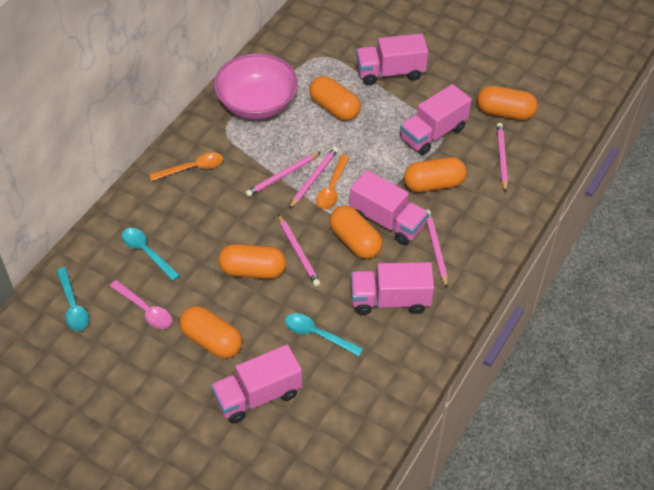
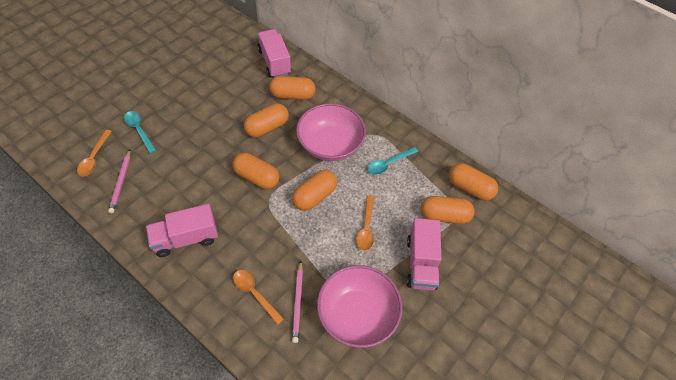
orange spoon: [149,152,223,181] [316,155,349,210] = 2 -> [77,130,112,176] [233,270,284,325] [356,195,374,251] = 3
pink bowl: [214,53,298,120] = 1 -> [296,103,366,161] [317,265,403,348] = 2
pink pencil: [245,152,321,197] [278,214,320,287] [289,147,338,209] [426,210,448,288] [497,123,508,193] = 5 -> [108,150,130,213] [292,261,303,343] = 2
pink spoon: [110,280,172,329] = 1 -> none = 0
pink truck: [211,345,302,424] [349,170,428,245] [351,262,434,315] [356,34,428,85] [400,84,472,155] = 5 -> [146,204,218,257] [257,29,291,78] [407,218,441,290] = 3
turquoise spoon: [57,267,89,331] [122,228,180,281] [285,313,363,356] = 3 -> [124,111,157,154] [367,147,418,175] = 2

